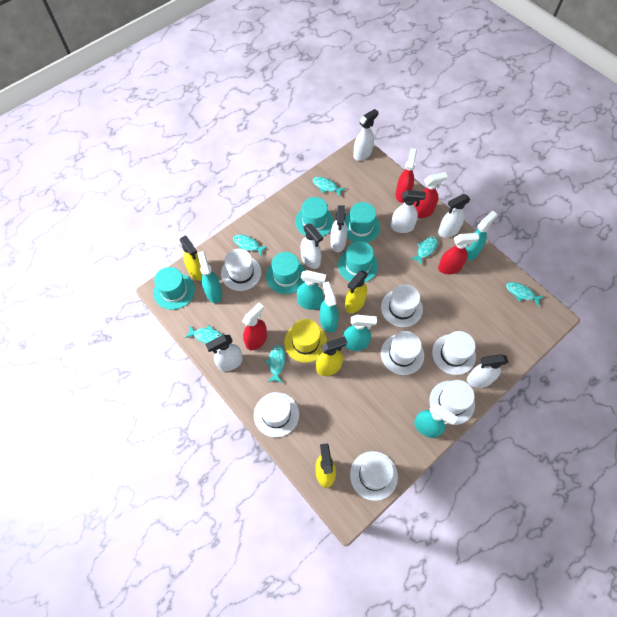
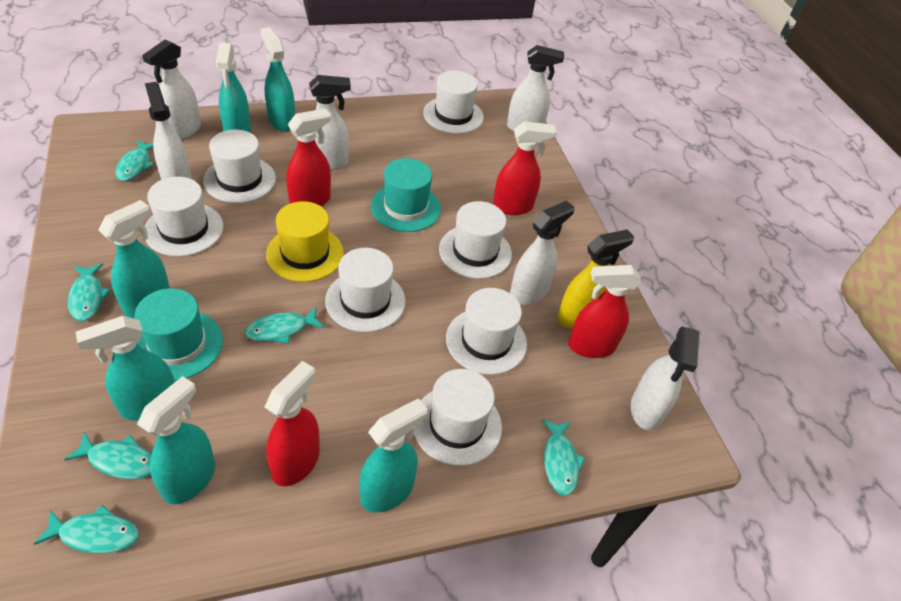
turquoise hat: [153,267,195,310] [266,252,306,294] [295,197,334,236] [338,241,378,283] [344,202,380,243] = 5 -> [135,288,223,381] [371,158,441,232] = 2
white spray bottle: [206,335,243,371] [300,223,323,269] [330,205,347,252] [353,109,379,161] [391,190,426,233] [438,194,471,238] [467,354,508,388] = 7 -> [142,39,201,140] [145,82,192,180] [309,75,350,171] [507,45,564,132] [510,201,575,305] [631,327,699,431] = 6
yellow spray bottle: [180,236,202,281] [315,443,336,488] [316,336,347,376] [345,270,368,313] = 4 -> [557,229,634,329] = 1

